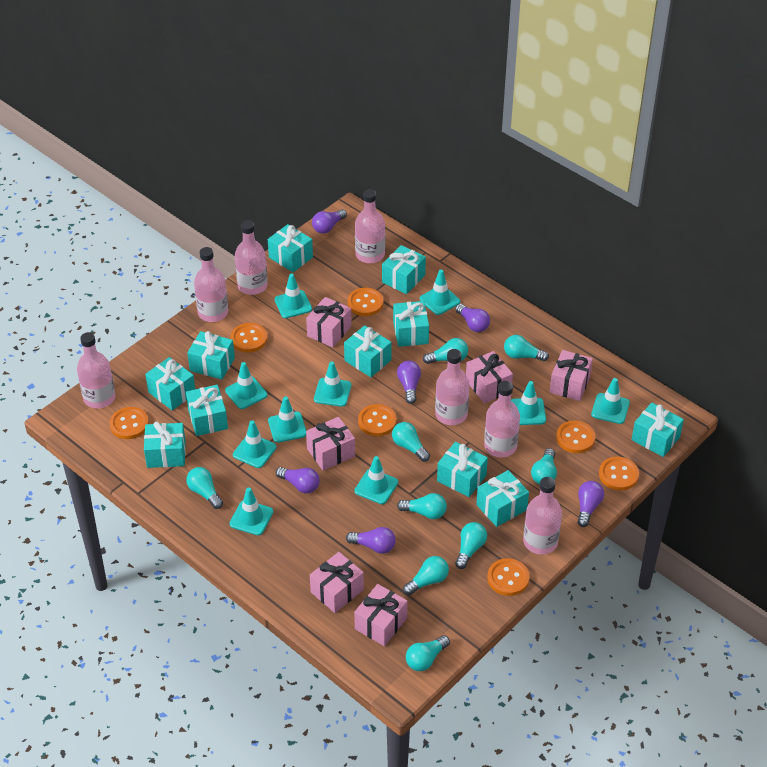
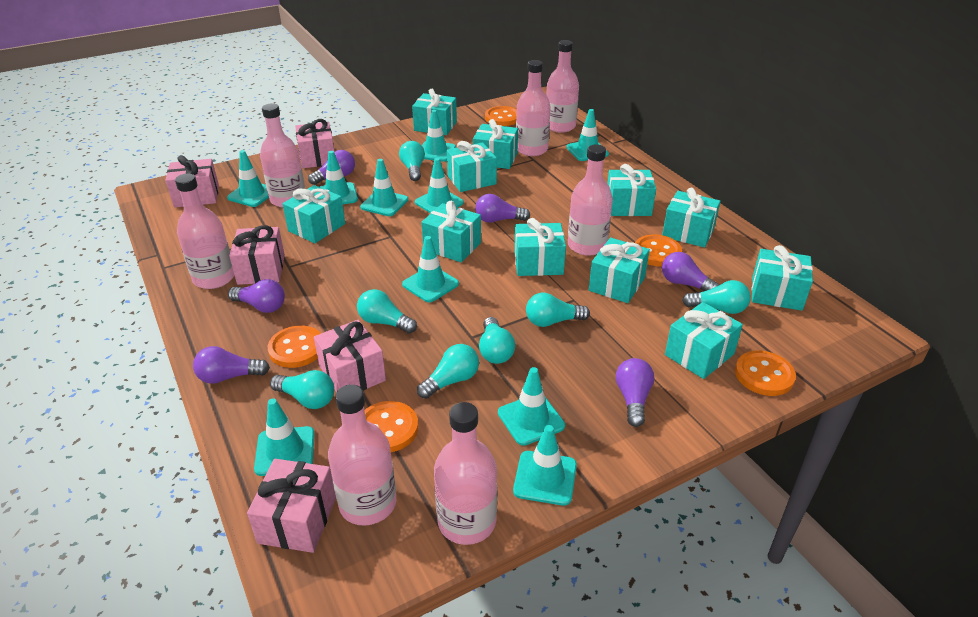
orange button: [110,407,149,439] [231,323,267,352] [348,288,383,316] [358,404,397,436] [487,558,529,596] [556,420,595,453] [599,457,639,491] = 7 -> [268,326,321,368] [364,401,418,452] [485,106,517,126] [635,234,682,267] [735,351,796,396] = 5
pink gift: [306,297,352,348] [306,417,355,471] [310,552,364,613] [354,584,408,646] [466,351,513,404] [550,350,593,401] = 6 -> [165,155,219,208] [229,225,285,285] [247,459,336,553] [295,119,334,168] [314,320,386,392] = 5
turquoise light bulb: [186,467,223,509] [392,422,430,462] [397,493,447,519] [403,556,449,595] [406,635,450,671] [423,338,468,364] [455,522,487,569] [504,335,549,361] [531,448,557,484] = 9 -> [270,370,334,409] [357,289,417,334] [399,141,425,181] [417,344,479,399] [479,317,515,364] [526,293,590,327] [682,280,751,314] = 7

